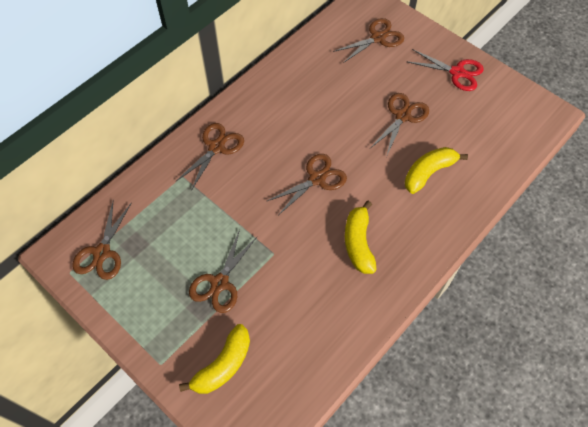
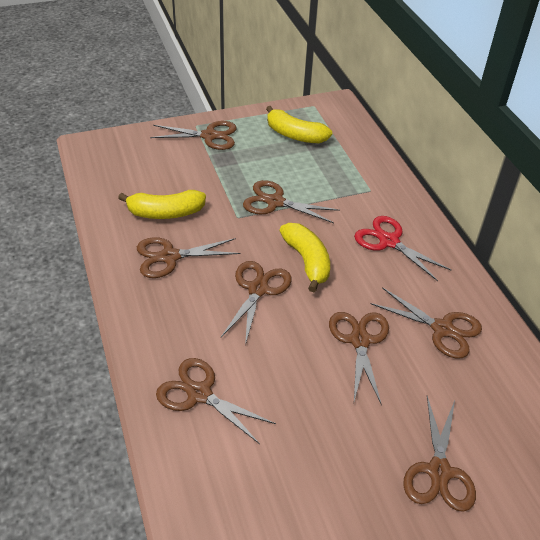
brown scissors: [72,202,132,280] [175,123,244,191] [189,229,258,313] [267,154,347,214] [333,18,404,63] [370,93,429,157] = 6 -> [137,237,240,278] [150,121,237,150] [156,358,276,444] [221,261,292,345] [243,180,340,223] [329,312,389,405] [371,287,482,359] [403,396,476,512] = 8

